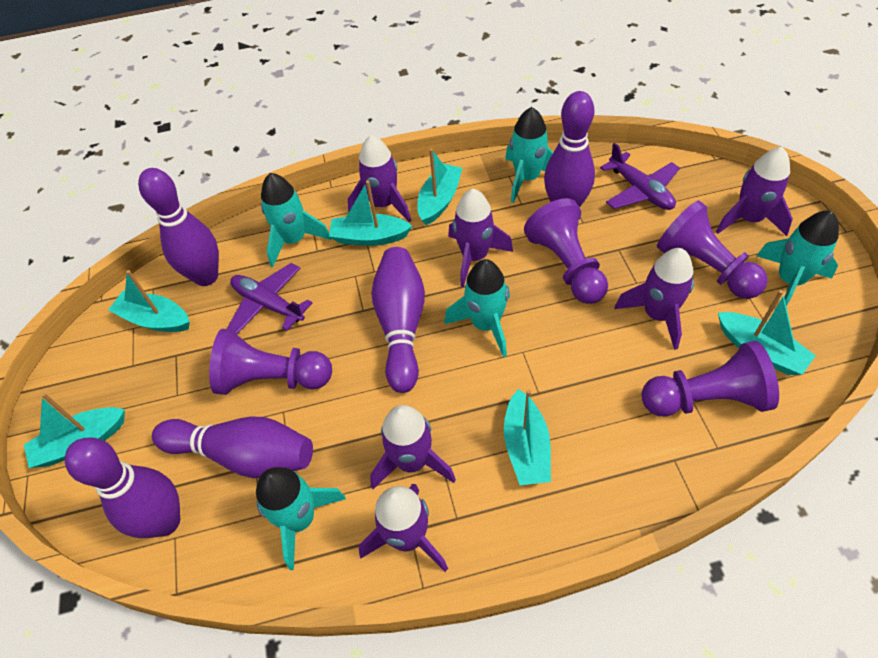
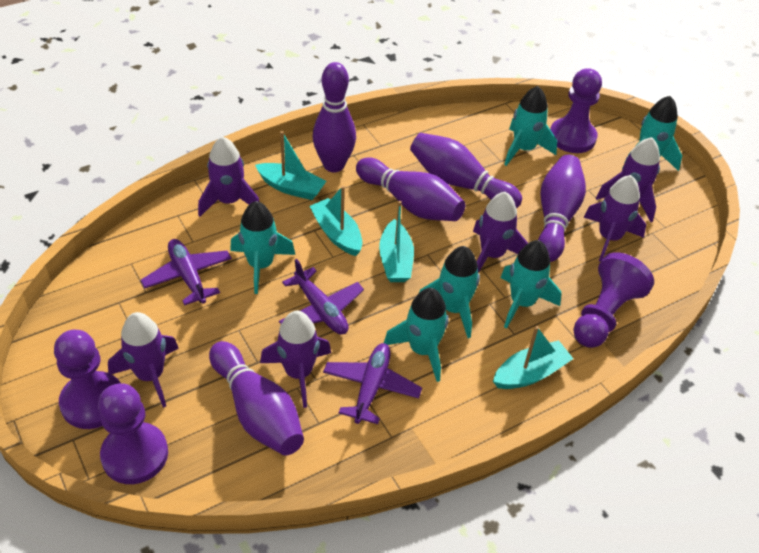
purple plane: [227,263,312,334] [600,143,680,210] = 2 -> [140,239,232,305] [279,259,364,335] [323,343,422,424] = 3
turquoise boat: [24,393,125,468] [108,270,190,332] [329,180,412,246] [417,149,462,225] [504,389,551,485] [718,290,816,375] = 6 -> [255,131,326,200] [310,186,362,256] [379,201,414,282] [493,326,573,389] = 4
turquoise rocket: [256,467,346,570] [261,173,331,267] [444,259,510,358] [505,107,553,203] [757,210,839,306] = 5 -> [230,201,295,294] [384,288,449,382] [419,246,480,338] [500,240,561,328] [504,86,557,166] [623,96,682,171] = 6

